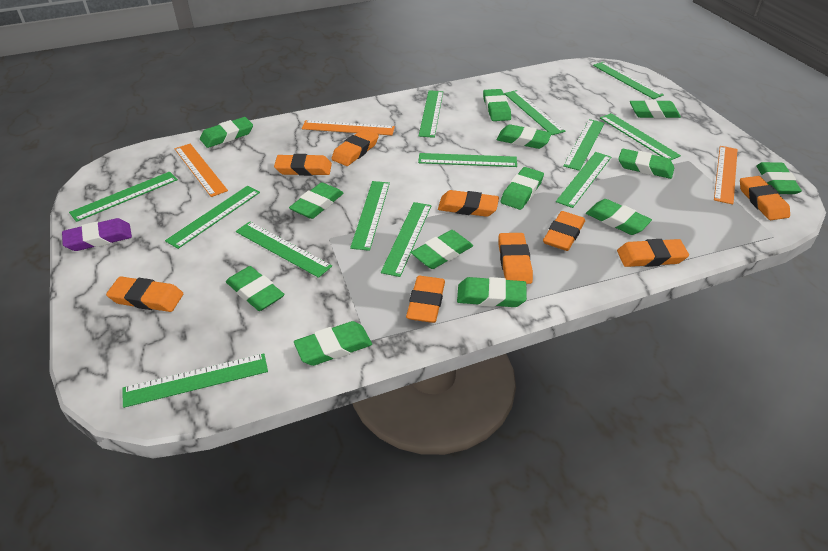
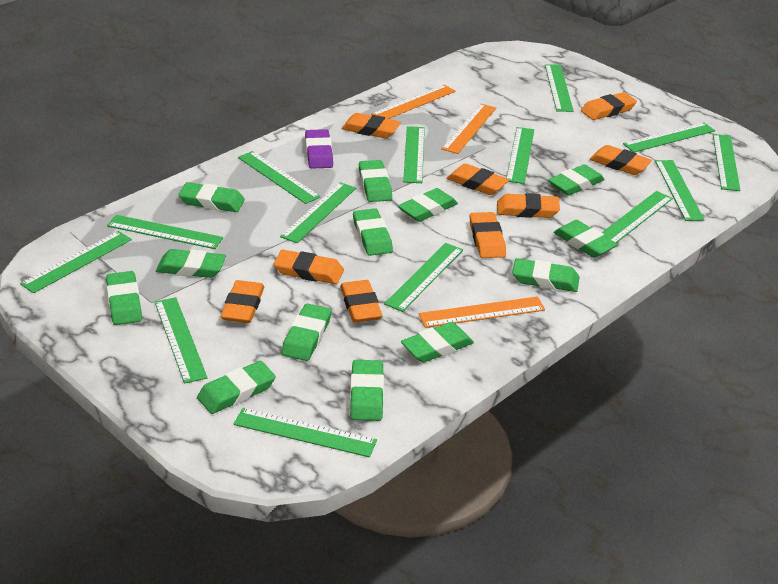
green ruler: [69,172,178,222] [123,353,268,408] [165,186,260,249] [236,221,332,278] [350,181,390,251] [381,202,431,277] [418,153,517,167] [419,90,443,138] [504,90,565,135] [556,152,611,208] [563,119,604,171] [593,62,664,99] [600,113,681,160] = 13 -> [20,231,132,293] [107,215,223,249] [155,297,208,384] [234,408,377,457] [238,151,321,204] [280,182,356,243] [384,243,463,312] [403,126,425,183] [506,127,534,184] [545,64,573,112] [602,191,673,243] [623,122,715,152] [655,160,704,221] [713,134,740,191] = 14

